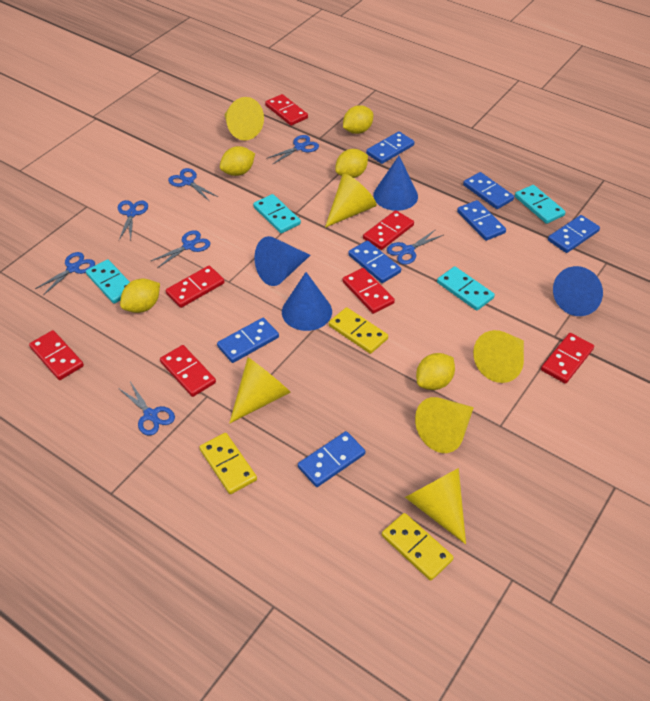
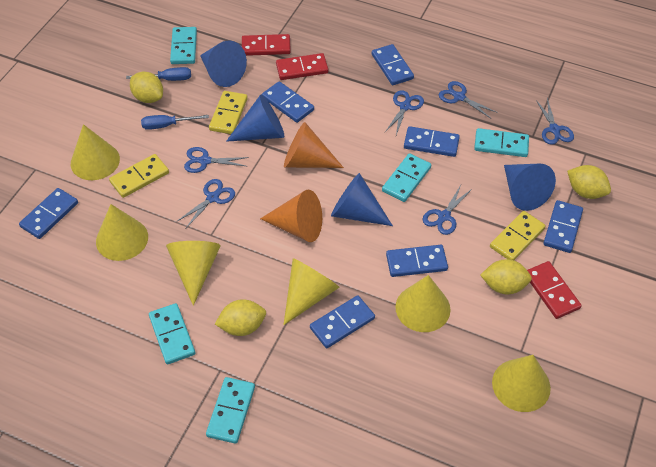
blue scissors: [35,252,95,295] [118,200,148,240] [118,382,175,436] [151,230,211,268] [168,168,218,202] [266,135,319,165] [387,229,443,265] = 7 -> [176,179,235,228] [184,147,249,173] [385,90,424,135] [422,185,472,235] [439,81,498,118] [536,98,574,145] = 6
blue screwdriver: none = 0 -> [126,67,191,81] [141,115,209,130] = 2
orange cone: none = 0 -> [260,190,322,242] [284,122,344,168] = 2
red domino: [29,330,84,380] [160,345,216,397] [166,266,224,308] [265,94,308,126] [342,268,395,314] [363,210,414,250] [541,333,594,384] = 7 -> [242,34,291,56] [276,53,328,80] [527,261,582,319] = 3
turquoise domino: [86,259,130,304] [253,194,301,233] [437,266,495,311] [515,185,565,224] = 4 -> [149,303,195,364] [170,27,197,64] [206,377,255,444] [382,153,431,202] [474,128,529,157] = 5
yellow lemon: [120,278,160,313] [220,146,255,176] [335,149,368,178] [343,105,373,134] [416,353,455,390] = 5 -> [130,72,163,103] [215,299,266,336] [480,259,532,294] [567,165,611,199] = 4

